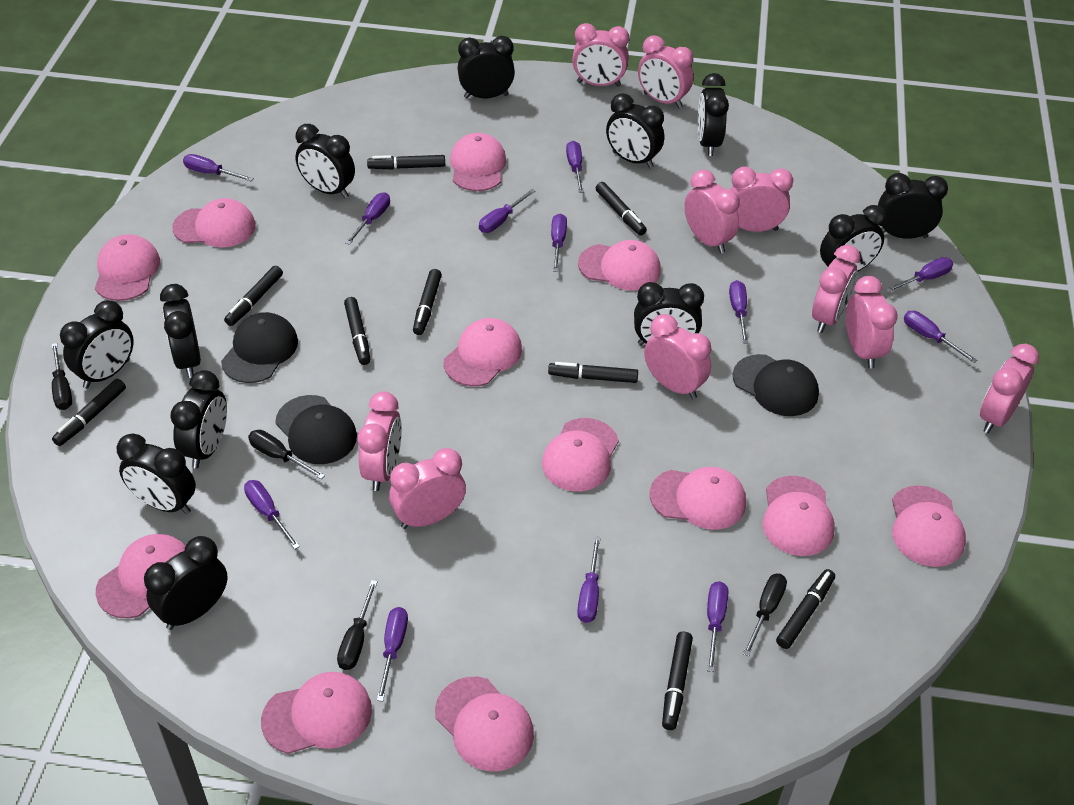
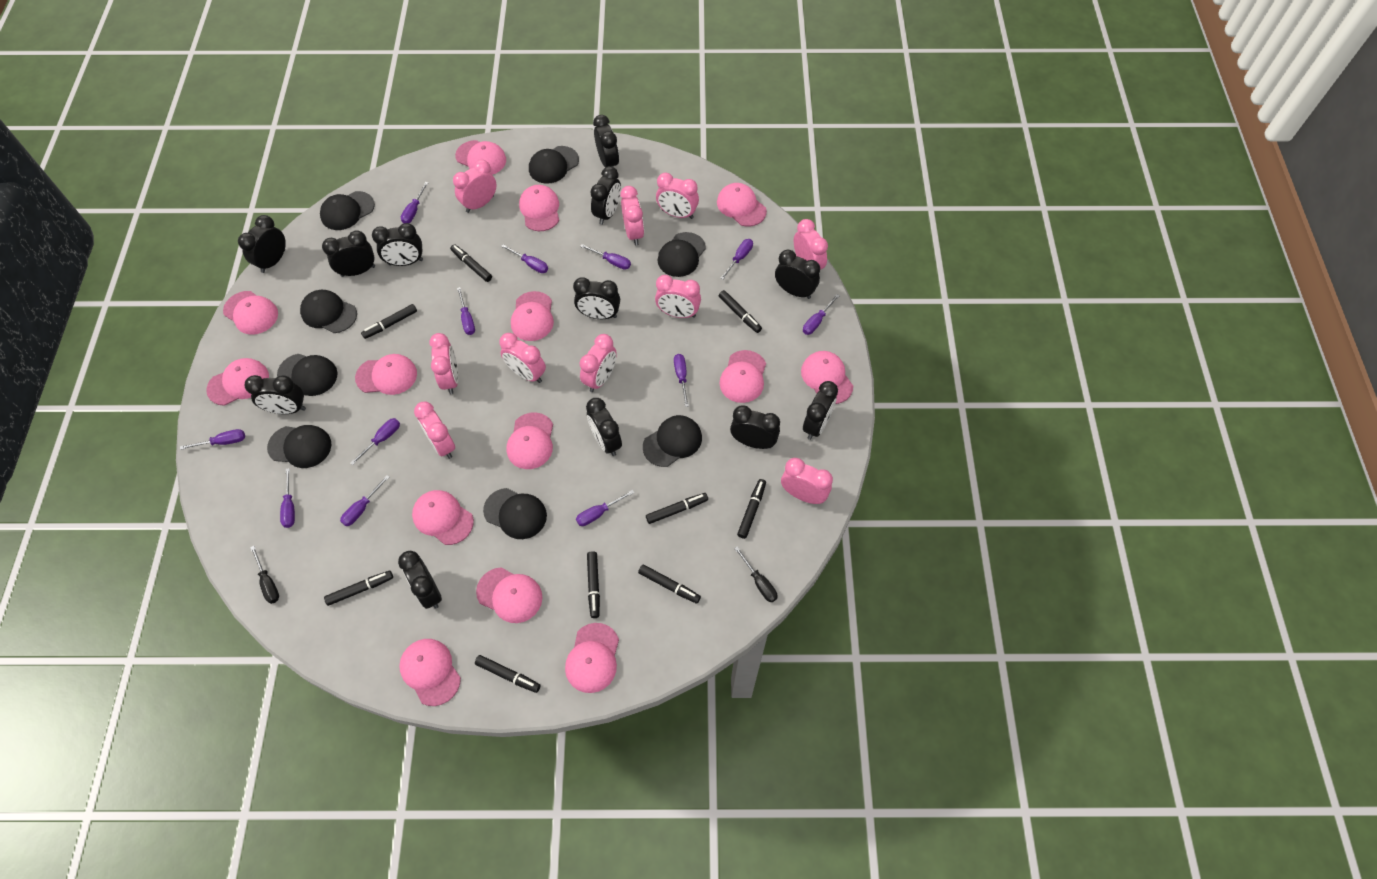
black cap: [221,312,298,383] [275,395,357,464] [733,354,819,416] = 3 -> [267,425,331,468] [277,354,337,396] [300,290,357,333] [320,191,375,230] [483,488,547,539] [529,146,579,184] [643,415,702,467] [658,232,706,277] = 8
black screwdriver: [51,343,72,410] [248,430,325,479] [337,580,378,670] [743,574,787,656] = 4 -> [250,546,279,604] [734,546,778,603] = 2
pink cap: [95,234,160,301] [96,534,186,618] [172,198,256,247] [261,672,372,754] [435,677,534,771] [444,318,522,386] [450,133,506,191] [542,418,619,491] [578,240,661,291] [650,467,746,530] [762,476,835,556] [892,485,966,567] = 12 -> [206,358,269,406] [223,291,278,335] [355,354,417,395] [399,639,461,706] [412,490,474,545] [455,140,506,175] [476,567,542,623] [506,412,553,469] [511,291,554,341] [519,185,559,231] [565,623,619,693] [717,183,767,227] [719,350,766,403] [801,351,853,404] = 14

